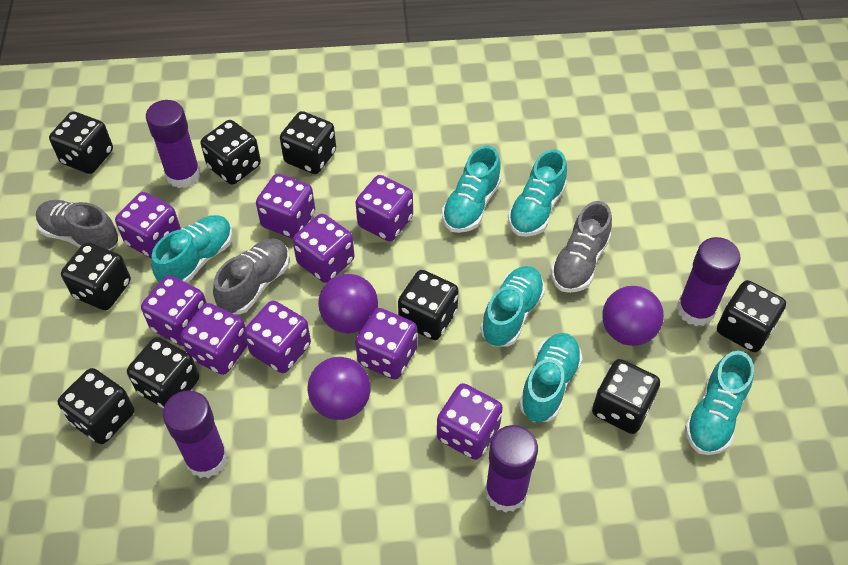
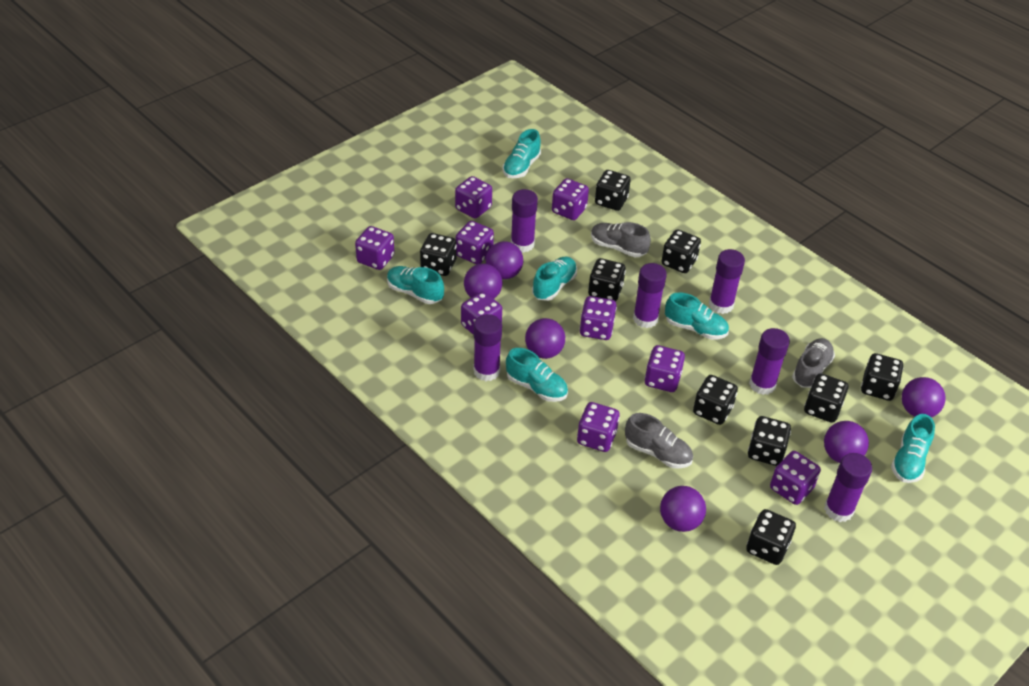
purple ball: [308,357,370,420] [318,274,378,333] [602,286,664,346] = 3 -> [464,263,502,299] [486,241,523,279] [525,318,565,359] [660,486,706,532] [824,421,869,463] [902,377,945,417] = 6
purple glue stick: [146,100,201,188] [162,390,228,478] [485,425,538,513] [677,237,740,326] = 4 -> [474,314,502,381] [511,189,538,253] [633,263,667,328] [709,249,745,314] [749,328,790,395] [824,453,872,522] = 6

